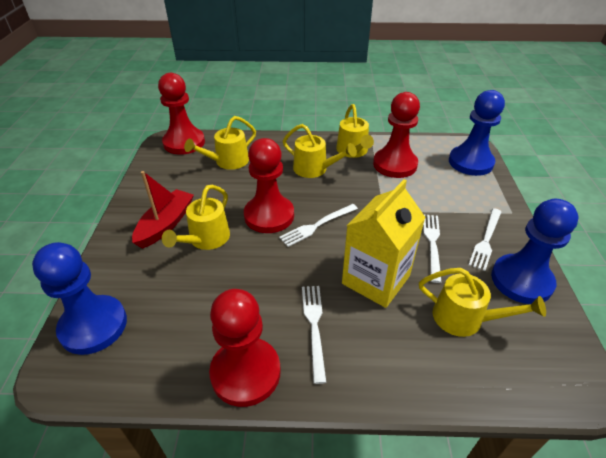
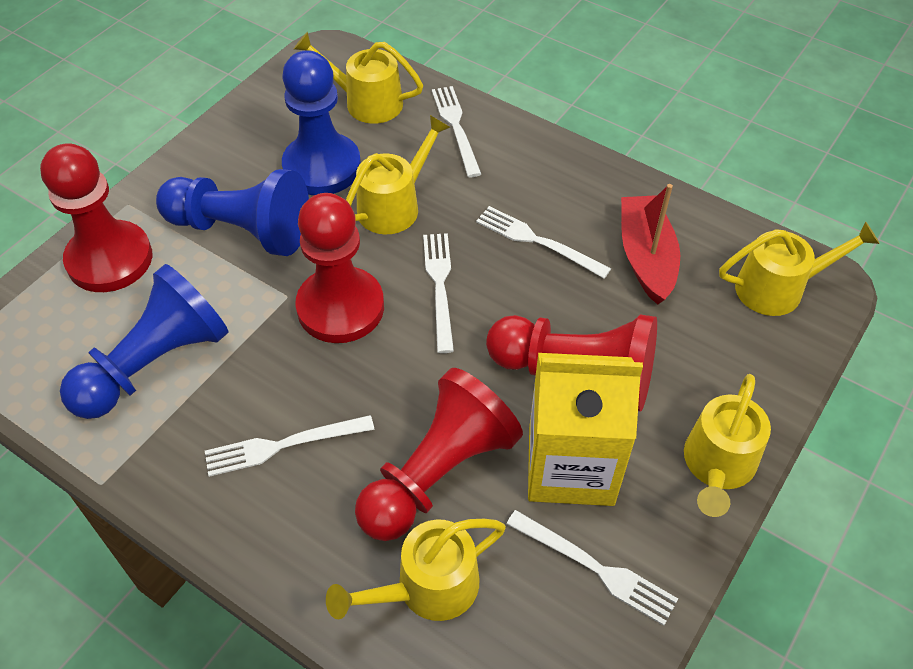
white fork: [279,204,358,247] [302,286,326,384] [423,214,442,283] [468,208,501,271] = 4 -> [205,415,375,477] [423,233,454,353] [432,86,481,177] [476,206,611,279] [506,510,678,626] = 5

